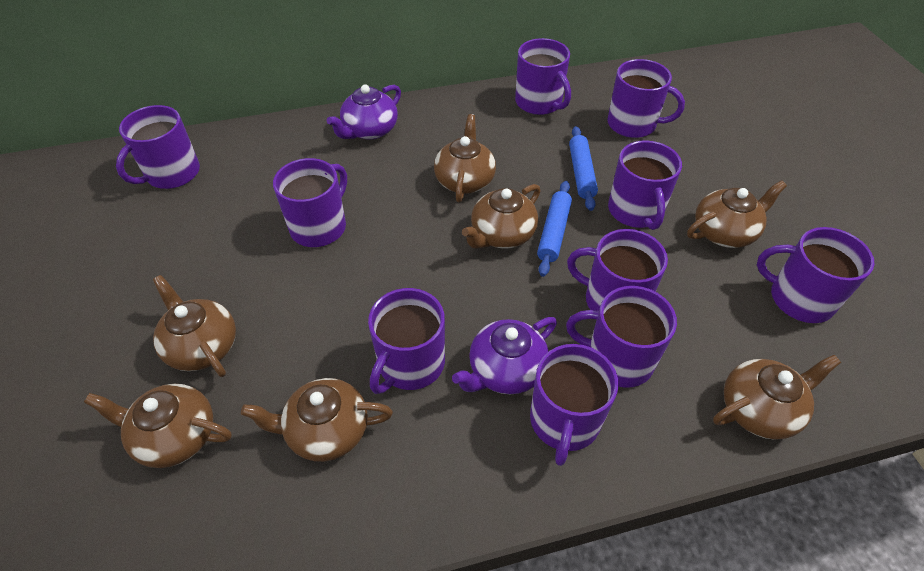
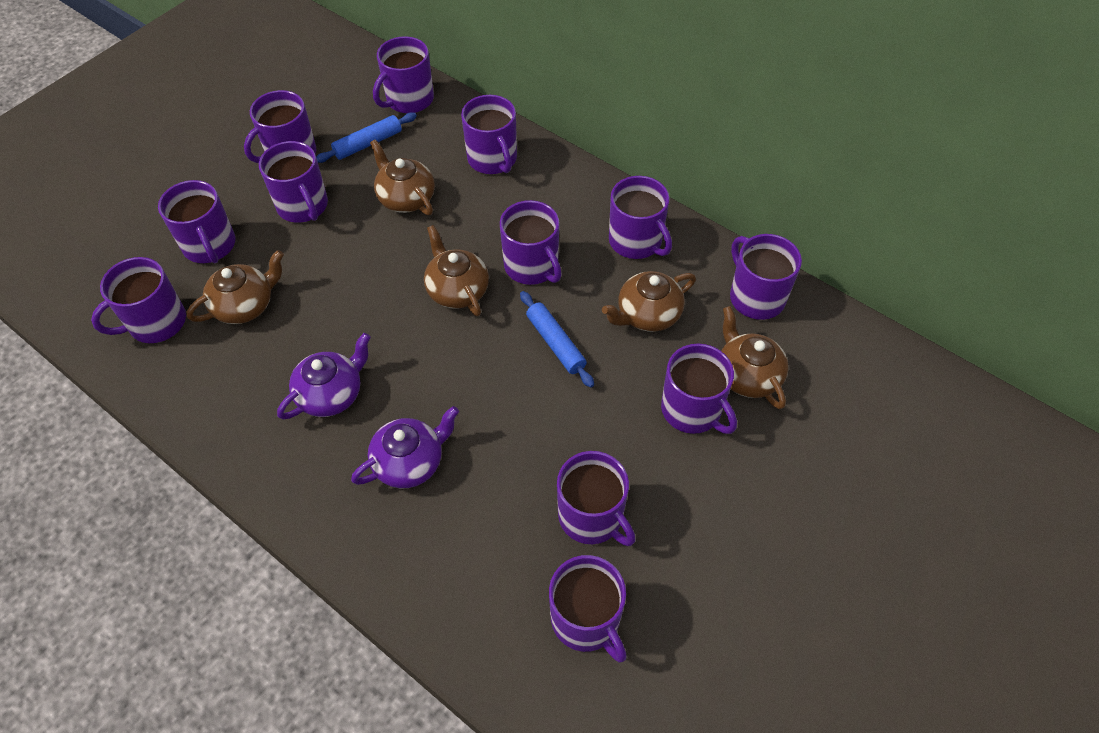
brown teapot: [84,384,232,468] [153,275,236,377] [241,378,393,462] [434,114,496,202] [462,184,540,249] [687,180,787,248] [713,355,841,440] = 7 -> [187,250,284,324] [370,139,435,215] [424,225,489,316] [602,271,696,332] [721,306,788,409] = 5
purple mug: [116,105,200,189] [273,158,347,247] [368,288,445,394] [515,38,571,115] [530,344,618,466] [566,286,677,388] [567,229,668,311] [607,59,685,138] [608,141,682,230] [757,227,874,323] = 10 -> [91,257,186,343] [158,180,235,263] [244,90,317,163] [259,141,328,223] [373,36,434,113] [461,95,517,174] [500,200,562,285] [549,555,627,663] [557,451,636,546] [609,176,672,259] [661,344,737,434] [730,234,802,320] = 12

